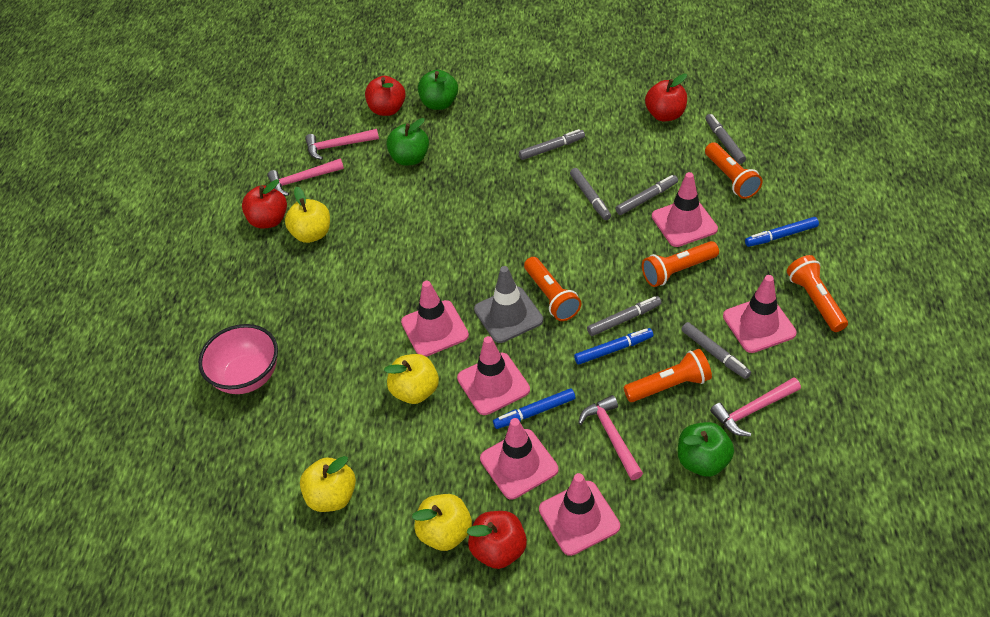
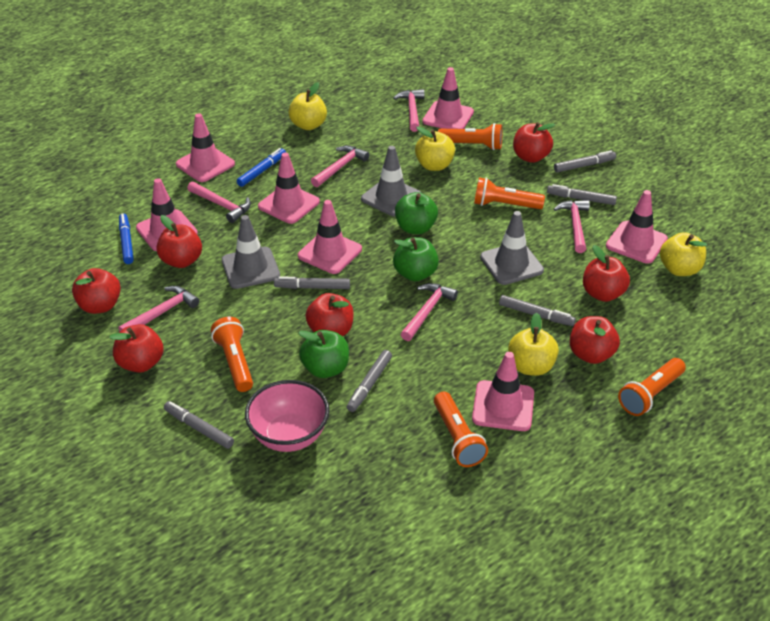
blue marker: [493,388,575,429] [574,328,653,365] [745,217,819,247] = 3 -> [119,213,134,264] [237,148,286,187] = 2
grey traffic cone: [474,266,543,343] = 1 -> [222,215,280,289] [361,146,421,217] [480,211,544,285] = 3
pink hammer: [267,159,344,196] [305,129,379,160] [578,395,643,480] [710,377,801,437] = 4 -> [119,286,199,331] [187,181,251,223] [311,145,369,187] [393,89,425,132] [401,283,458,341] [554,200,590,253] = 6
pink traffic cone: [401,281,469,357] [457,336,530,415] [480,418,558,499] [539,473,620,556] [652,172,718,247] [723,275,797,353] = 6 -> [136,178,198,251] [176,113,235,182] [258,152,320,224] [298,200,362,274] [422,67,474,129] [472,352,534,431] [606,190,668,264] = 7
red apple: [242,179,287,229] [365,76,406,116] [466,511,527,569] [645,74,687,122] = 4 -> [72,268,121,314] [109,324,164,373] [156,215,202,268] [306,293,353,336] [513,122,555,163] [570,316,620,364] [583,245,630,302] = 7

